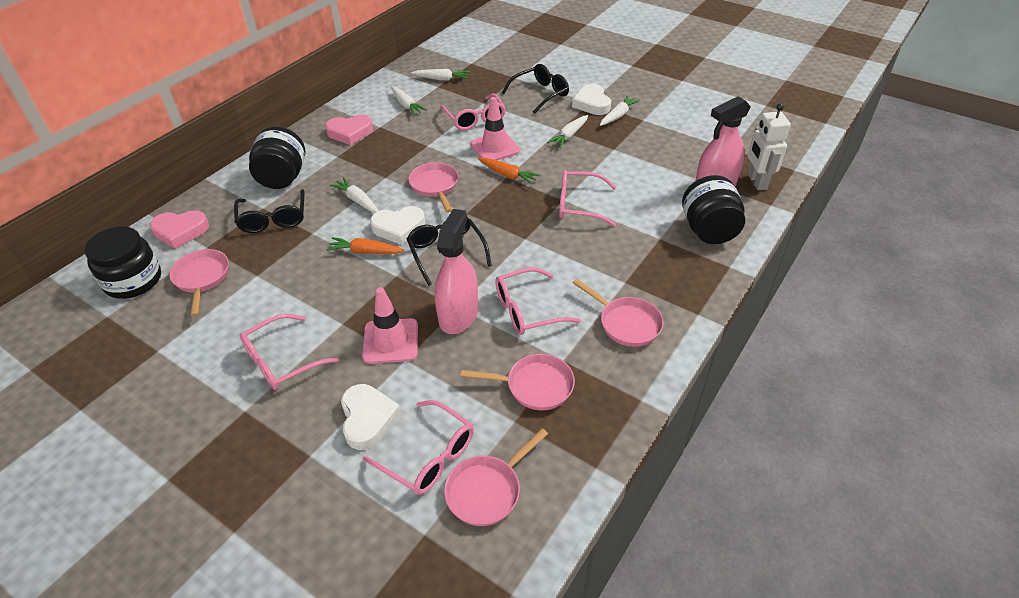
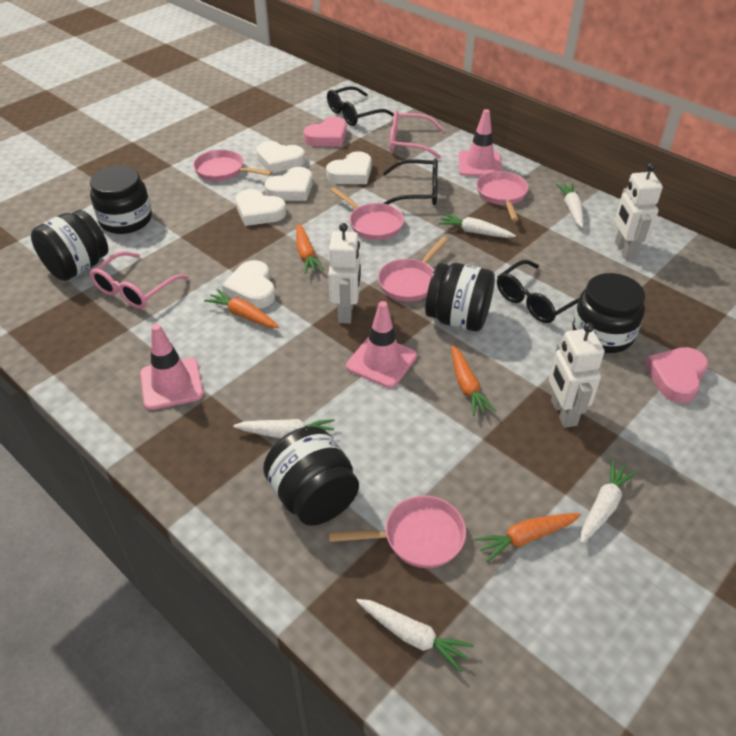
black jar: [84,226,161,299] [249,126,305,189] [682,175,745,244] = 3 -> [31,210,108,281] [90,166,152,234] [263,426,359,526] [425,263,495,331] [573,273,645,353] = 5
orange carrot: [326,237,405,254] [478,157,540,185] = 2 -> [204,289,279,328] [296,224,325,274] [451,345,496,416] [474,513,581,562] = 4
pink glasses: [240,314,339,390] [363,400,474,495] [440,93,506,130] [495,267,581,335] [559,170,616,226] = 5 -> [90,251,189,309] [390,110,444,159] = 2
pink spray bottle: [434,209,478,334] [696,96,751,186] = 2 -> none = 0
pink traffic cone: [362,287,418,364] [470,97,520,160] = 2 -> [140,324,204,410] [346,301,417,388] [458,109,502,176] = 3
white heart: [341,384,401,450] [370,206,425,245] [572,84,611,115] = 3 -> [222,260,275,308] [236,189,286,226] [256,141,305,173] [265,167,313,201] [326,151,371,184] = 5
white robot: [748,103,791,190] = 1 -> [328,223,361,324] [549,323,605,428] [615,163,663,260] = 3

